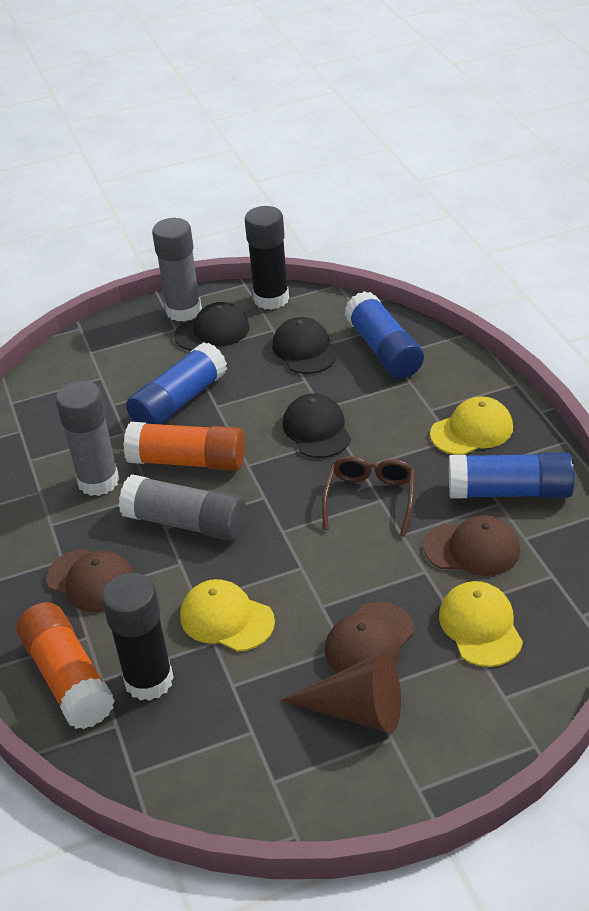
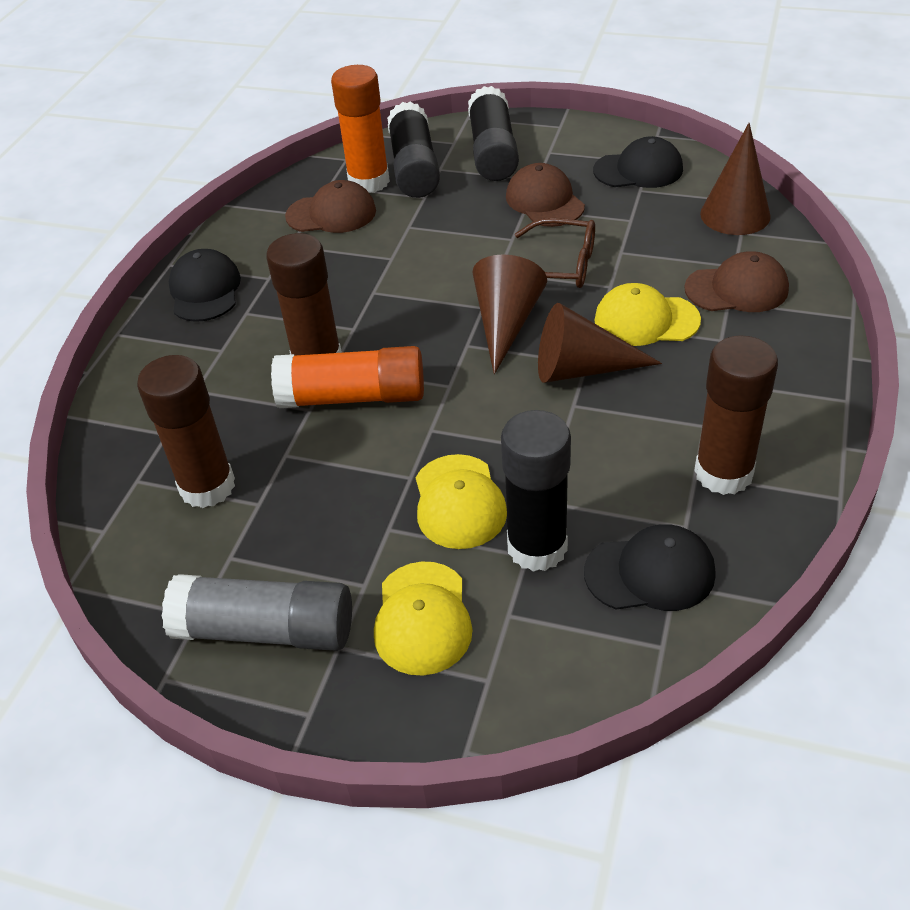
black glue stick: [102,573,174,701] [245,206,289,310] = 2 -> [387,101,440,198] [468,86,519,181] [501,410,571,572] = 3
blue glue stick: [126,342,227,425] [345,291,424,378] [449,452,575,499] = 3 -> none = 0
brown cone: [281,652,401,733] = 1 -> [472,254,547,374] [538,303,662,383] [700,123,771,235] = 3
brown glue stick: none = 0 -> [137,355,235,508] [266,233,342,355] [694,335,778,495] = 3
grey glue stick: [56,381,119,496] [119,474,246,541] [152,218,202,322] = 3 -> [162,574,352,651] = 1

